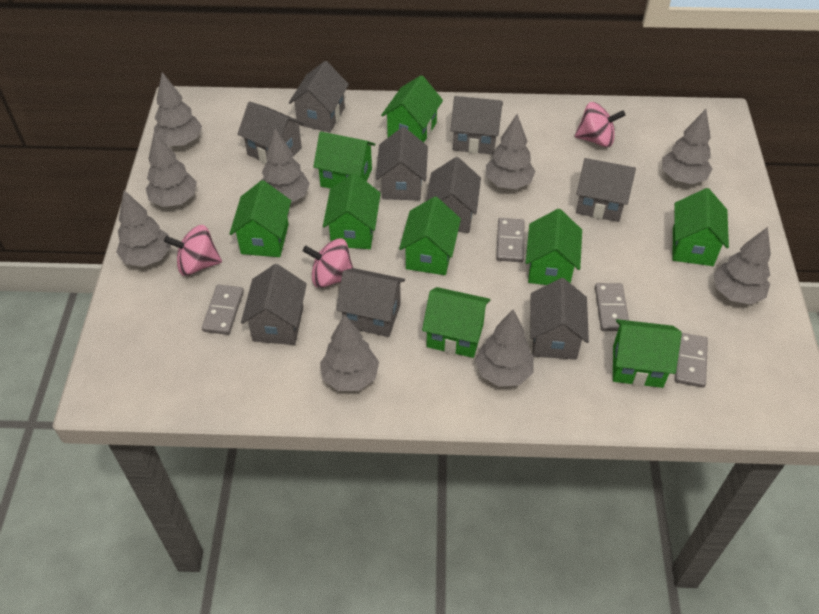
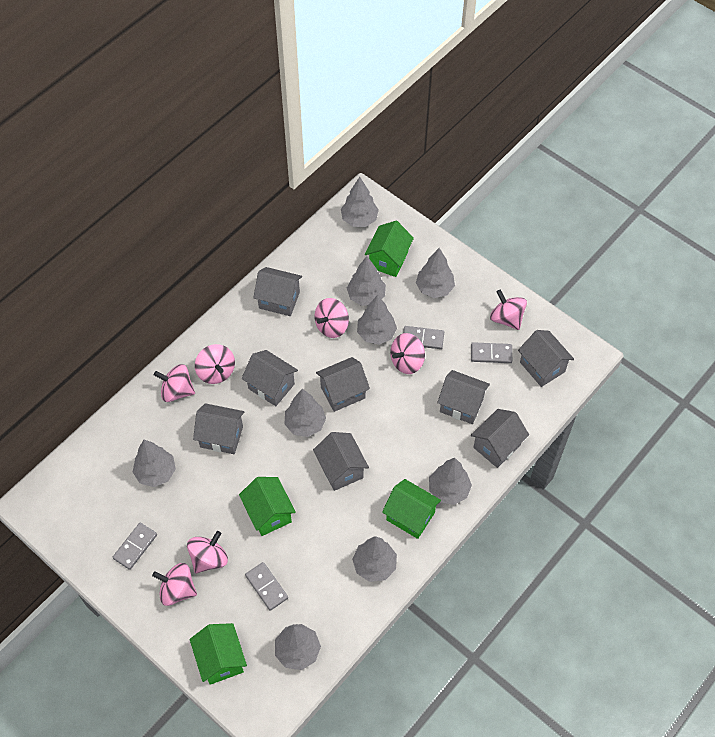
green house: [229,180,291,257] [313,132,375,189] [323,173,381,249] [381,75,443,143] [399,197,461,275] [422,287,490,358] [526,209,582,285] [613,319,682,388] [672,188,729,266] = 9 -> [190,623,247,685] [239,477,296,536] [365,221,414,277] [382,479,441,539] = 4
grey house: [238,101,304,164] [241,264,307,345] [289,61,349,133] [336,268,405,337] [376,127,428,201] [426,157,481,233] [450,96,503,155] [530,278,589,359] [576,158,636,222] = 9 -> [193,403,244,454] [242,350,298,406] [253,267,302,316] [313,432,369,491] [316,357,370,412] [437,370,490,424] [471,409,529,468] [518,330,574,387] = 8
pink spinning top: [164,225,222,276] [303,239,353,288] [575,102,625,147] = 3 -> [152,563,197,606] [154,364,195,402] [187,531,228,574] [195,344,235,384] [315,298,349,338] [390,333,425,374] [490,290,527,330] = 7

